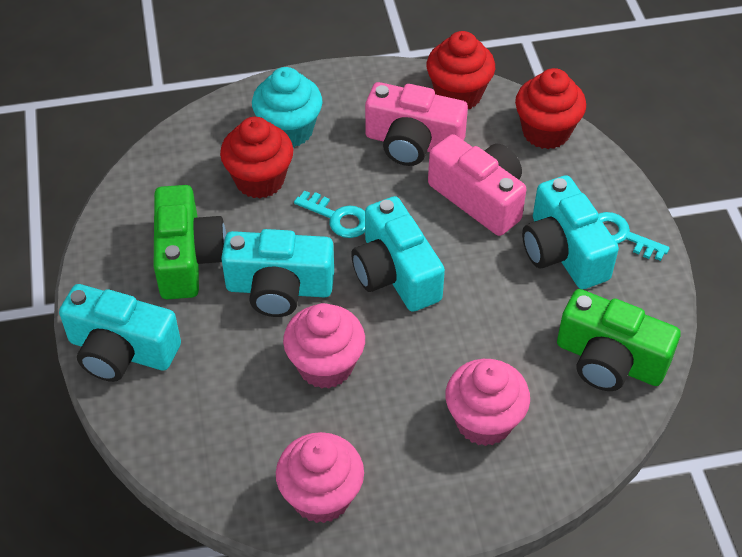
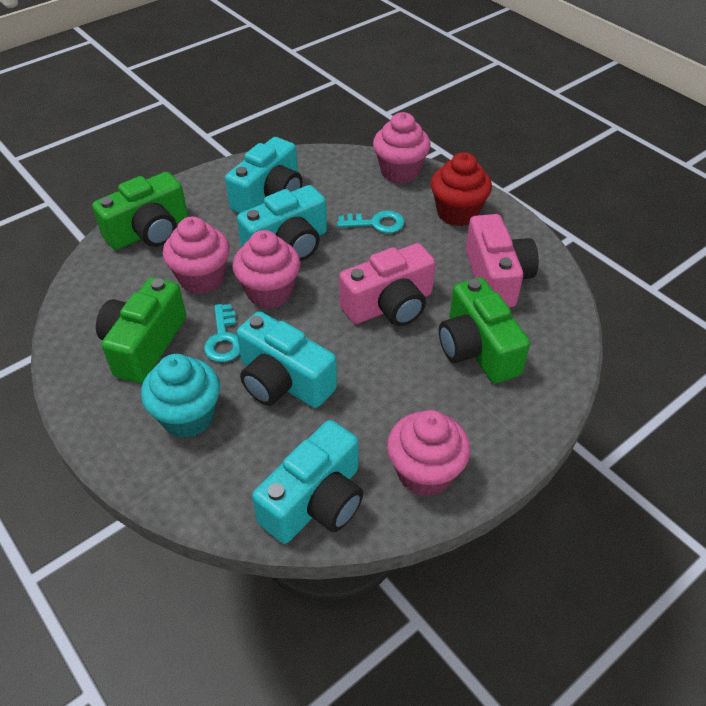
green camera: [154,185,226,299] [557,289,681,391] = 2 -> [92,172,188,250] [96,277,186,383] [439,277,530,383] = 3
pink cupcake: [276,432,364,523] [283,303,365,389] [445,359,530,446] = 3 -> [163,217,230,294] [232,230,301,309] [373,112,431,184] [387,410,470,497] = 4
red cupcake: [220,117,294,198] [427,31,495,109] [515,68,586,149] = 3 -> [431,152,492,226] = 1

